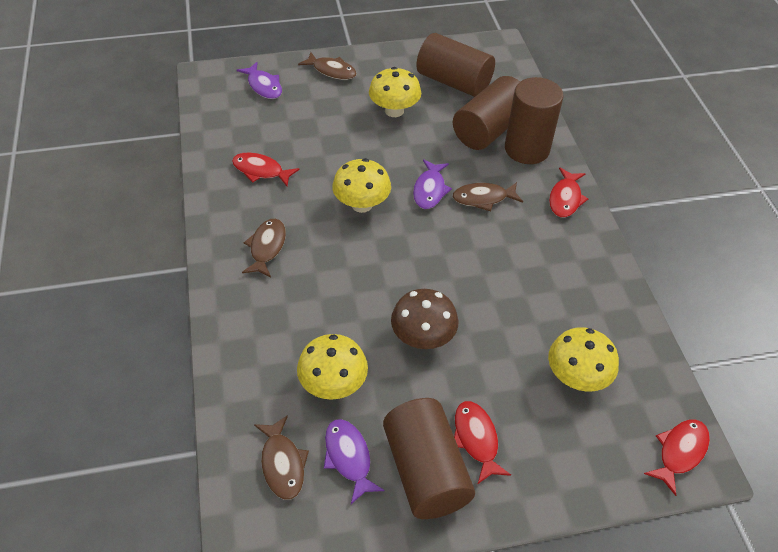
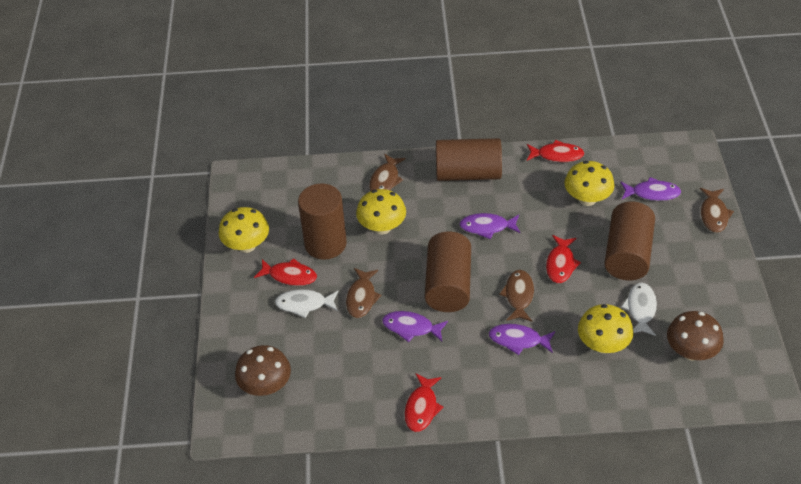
brown mushroom: [391,289,459,349] = 1 -> [235,345,291,396] [667,311,724,360] = 2
purple fish: [237,62,282,99] [324,419,385,504] [413,159,452,209] = 3 -> [382,311,448,342] [459,213,521,239] [489,324,555,355] [620,177,681,201] = 4
white fish: none = 0 -> [275,289,339,318] [621,283,657,336] = 2

